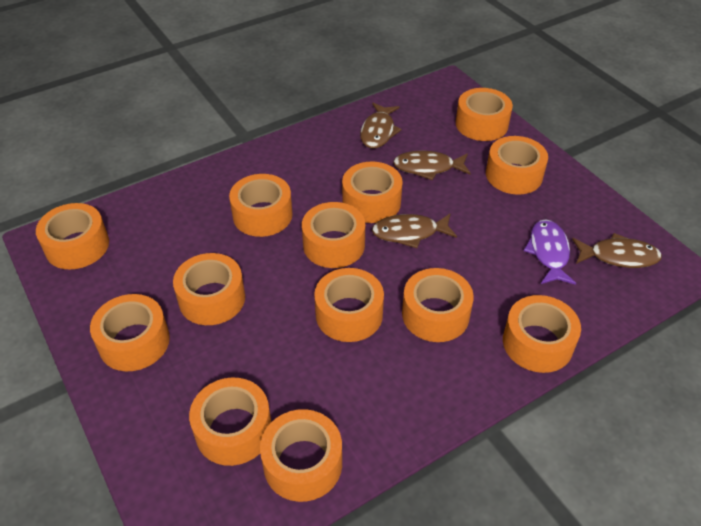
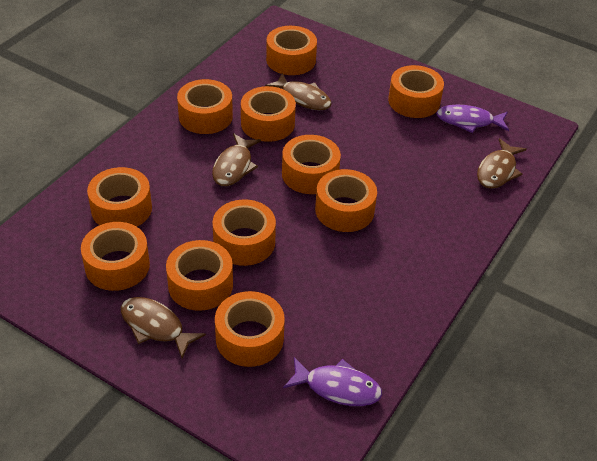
orange tape: [36,203,109,269] [90,294,170,371] [173,253,245,325] [189,378,271,466] [229,174,293,237] [260,409,342,502] [302,202,365,268] [314,268,384,342] [342,162,403,223] [402,268,474,342] [456,88,513,141] [486,136,548,195] [503,295,581,373] = 13 -> [81,222,150,291] [87,167,152,227] [166,240,233,311] [177,79,233,134] [212,199,276,266] [215,291,285,367] [241,86,296,142] [266,26,317,75] [282,135,341,194] [315,169,377,232] [388,65,444,118] = 11
purple fish: [524,219,576,285] = 1 -> [283,357,382,406] [436,105,509,133] = 2

